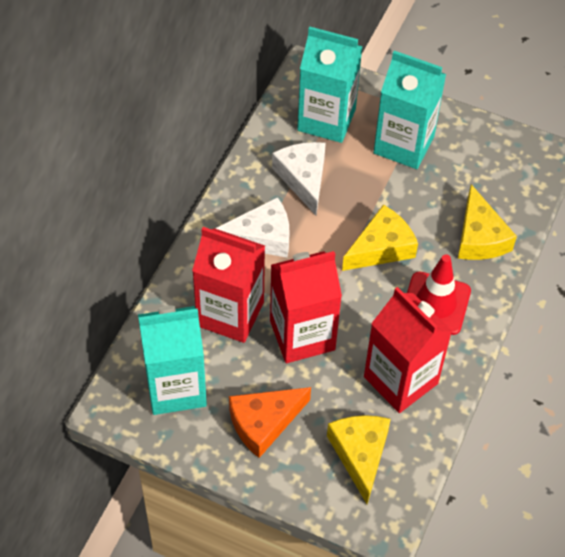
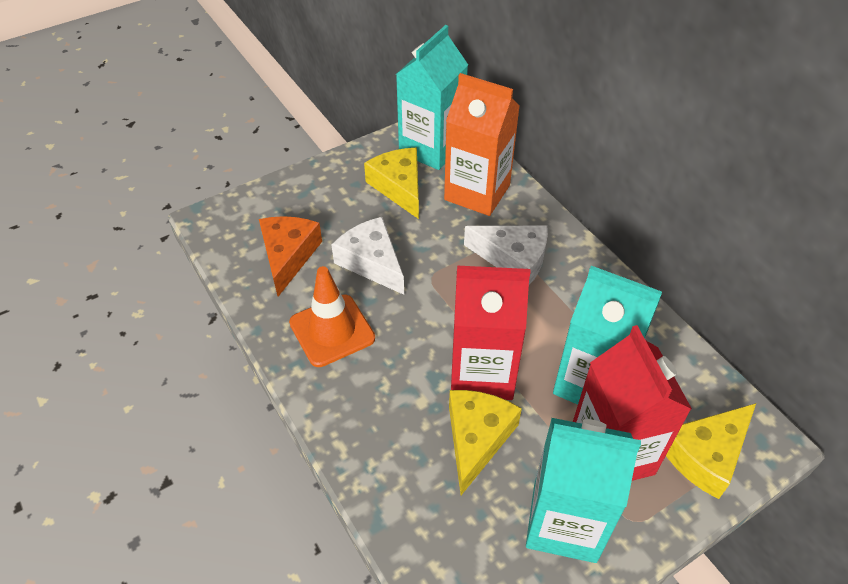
orange carton: none = 0 -> [444,73,520,216] = 1
orange traffic cone: none = 0 -> [289,266,375,367] = 1
red carton: [192,227,265,343] [270,251,342,363] [364,287,452,413] = 3 -> [451,266,530,400] [573,325,692,481] = 2
red traffic cone: [407,255,471,335] = 1 -> none = 0

